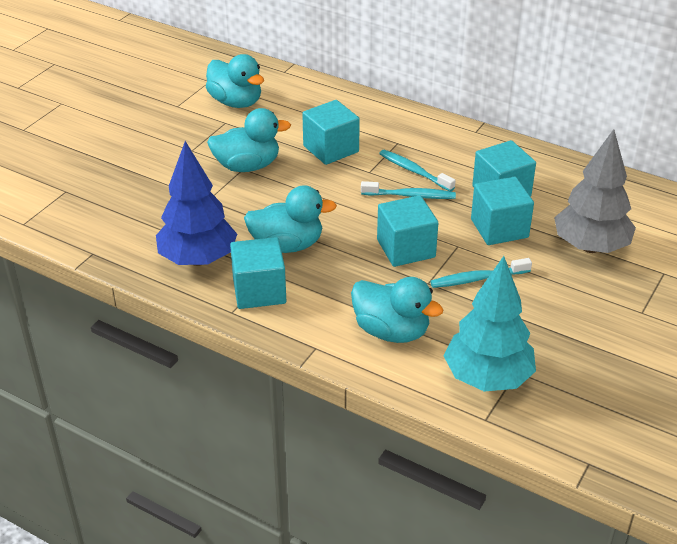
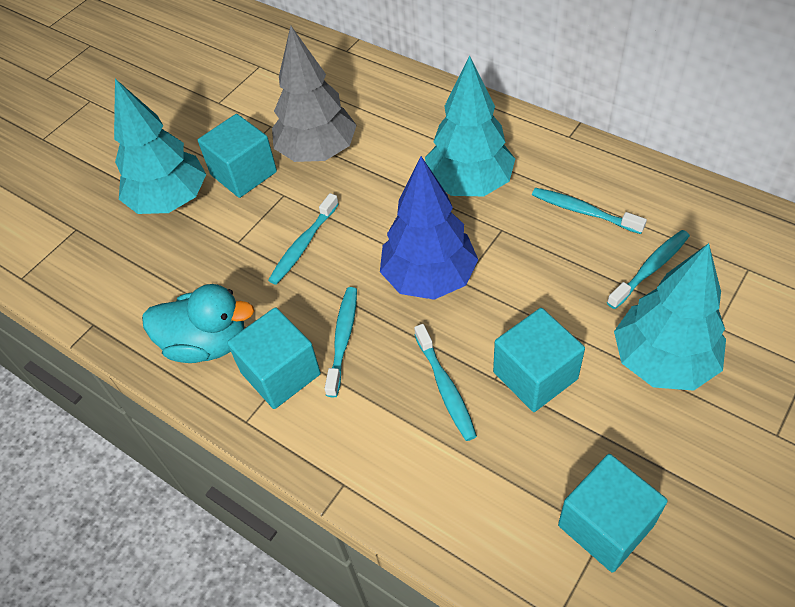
turquoise cube: [230,237,286,309] [302,100,360,165] [377,195,438,267] [471,177,534,245] [472,140,536,197] = 5 -> [198,114,277,198] [227,307,321,409] [493,308,585,412] [558,454,668,573] = 4
turquoise duck: [206,54,264,108] [207,108,291,172] [244,185,337,253] [351,277,443,343] = 4 -> [142,284,254,363] = 1
turquoise toothbrush: [361,181,456,199] [379,150,456,191] [430,258,532,288] = 3 -> [268,193,339,285] [324,287,357,398] [414,324,477,441] [532,188,647,234] [607,230,690,309] = 5
turquoise tree: [444,256,536,392] = 1 -> [114,79,206,214] [425,55,515,196] [614,243,726,391] = 3

